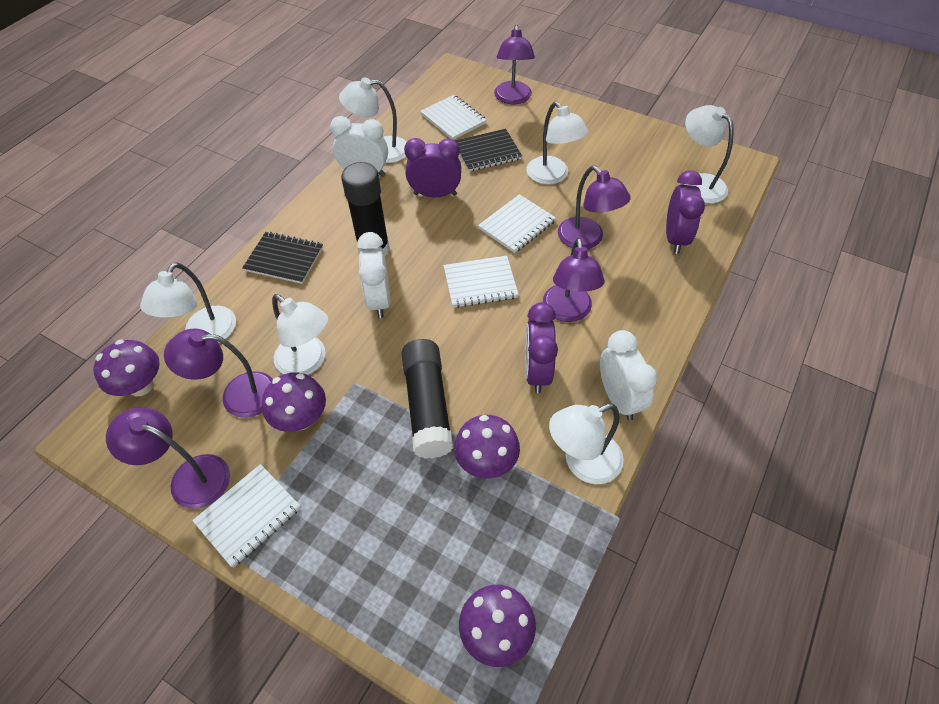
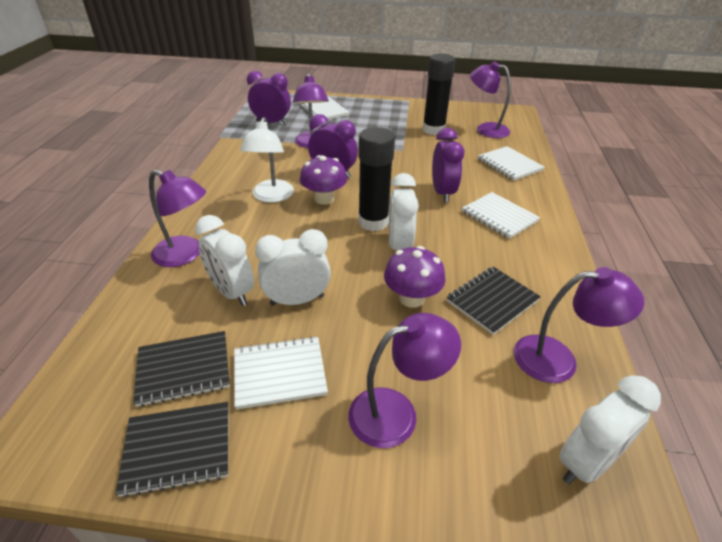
black notebook: [242,232,323,284] [455,129,522,172] = 2 -> [115,402,228,498] [133,331,230,407] [446,267,541,335] = 3
purple mushroom: [93,340,160,396] [262,372,326,432] [454,415,520,479] [459,585,536,667] = 4 -> [300,155,347,205] [384,246,446,308] = 2
white clock: [330,116,388,177] [357,232,390,318] [600,330,657,421] = 3 -> [195,215,254,306] [255,229,331,306] [389,173,419,250] [559,375,661,484] = 4
white lamp: [140,262,236,343] [272,294,328,375] [339,77,407,163] [526,102,589,185] [549,403,623,484] [684,105,734,203] = 6 -> [240,117,294,203] = 1

